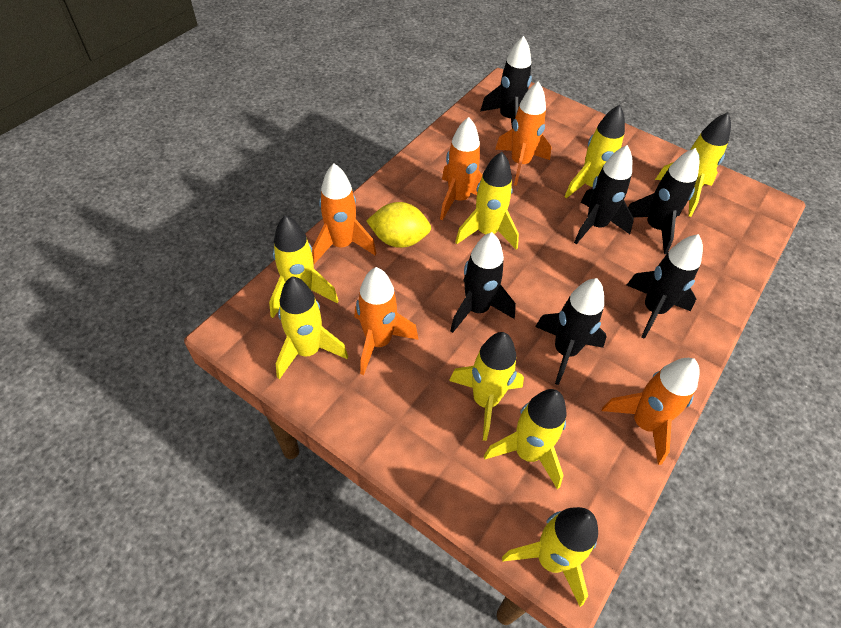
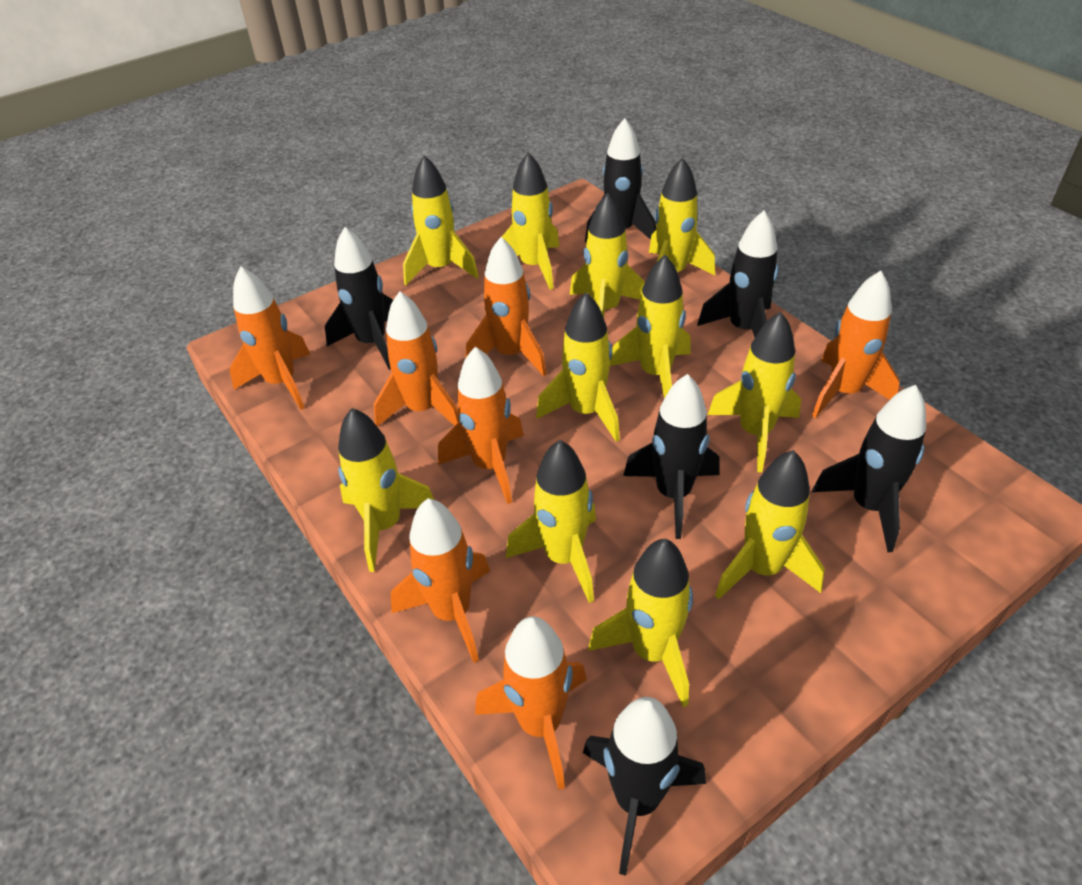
orange rocket: [312,164,376,264] [354,267,419,375] [440,117,482,220] [495,81,551,186] [602,358,700,465] = 5 -> [229,266,310,410] [374,291,459,427] [391,498,490,663] [438,347,524,504] [466,237,547,376] [475,616,587,790] [812,271,900,418] = 7
yellow lemon: [367,202,431,248] = 1 -> none = 0
yellow rocket: [269,215,338,318] [276,276,348,379] [449,332,524,441] [455,152,519,250] [484,389,567,489] [502,507,598,607] [564,105,625,198] [655,112,731,217] = 8 -> [338,408,434,572] [403,155,479,285] [502,152,559,290] [506,440,596,603] [536,292,620,442] [570,193,645,318] [588,539,693,707] [610,255,690,399] [649,157,715,275] [708,312,801,472] [715,450,825,600] = 11

